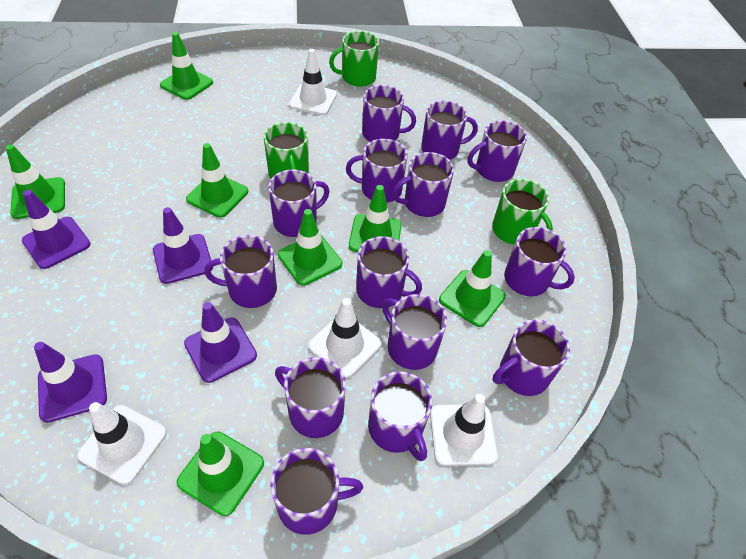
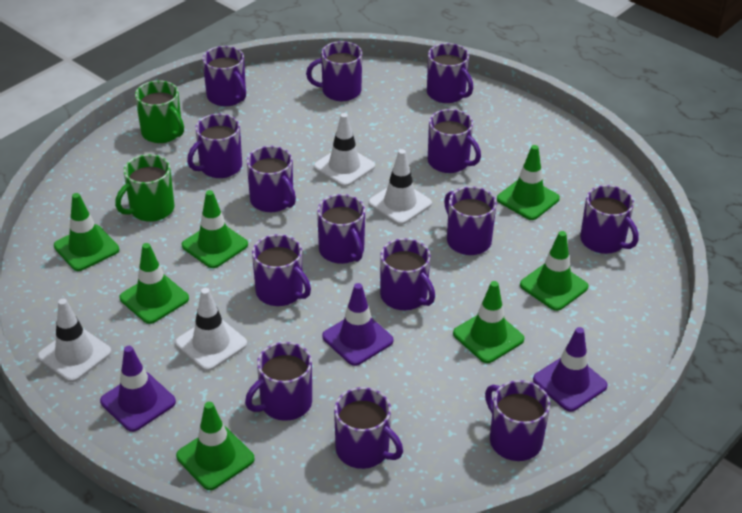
green mug: [264,122,309,178] [329,31,379,87] [492,179,553,245] = 3 -> [115,154,175,222] [135,81,184,143] = 2
purple traffic cone: [22,190,91,269] [34,342,107,423] [153,207,213,284] [184,302,257,383] = 4 -> [100,346,176,432] [322,283,394,366] [533,327,608,412] = 3

